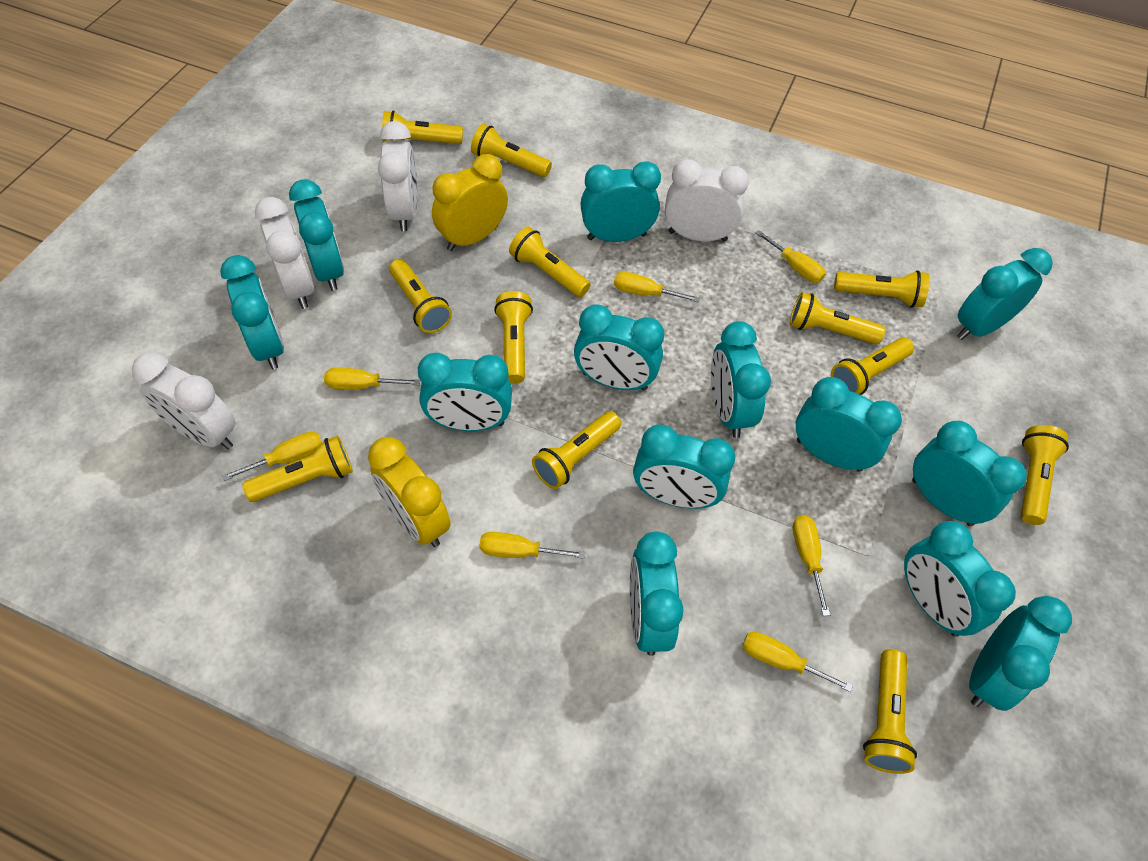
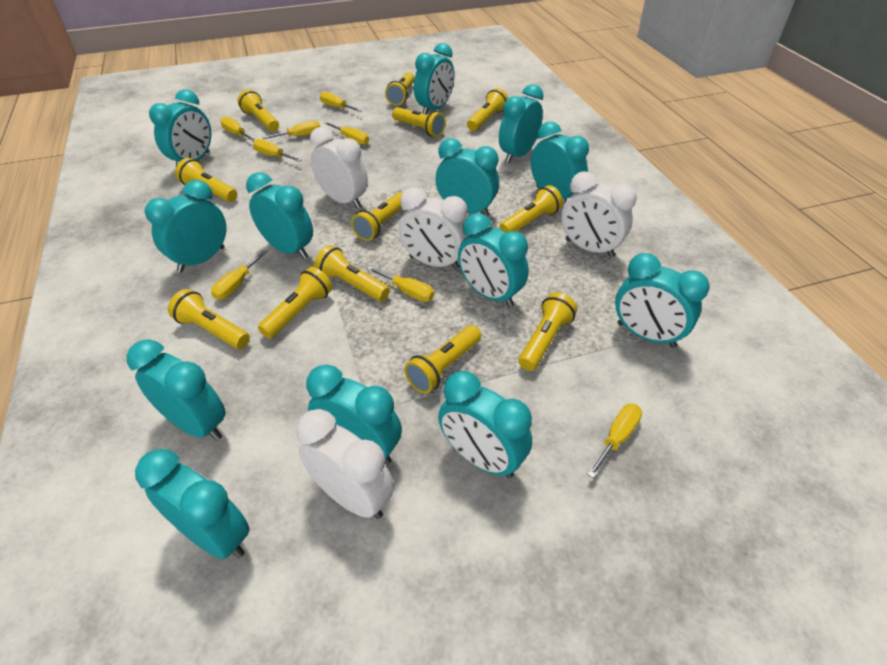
yellow clock: [368,437,451,547] [432,154,508,251] = 2 -> none = 0
yellow screwdriver: [222,432,322,481] [324,367,420,390] [479,532,585,559] [614,271,700,302] [742,632,853,692] [755,230,826,283] [793,515,830,616] = 7 -> [211,250,268,300] [220,116,256,142] [253,139,302,162] [262,121,320,139] [320,92,363,112] [324,122,369,145] [367,266,434,302] [587,404,642,478] = 8

